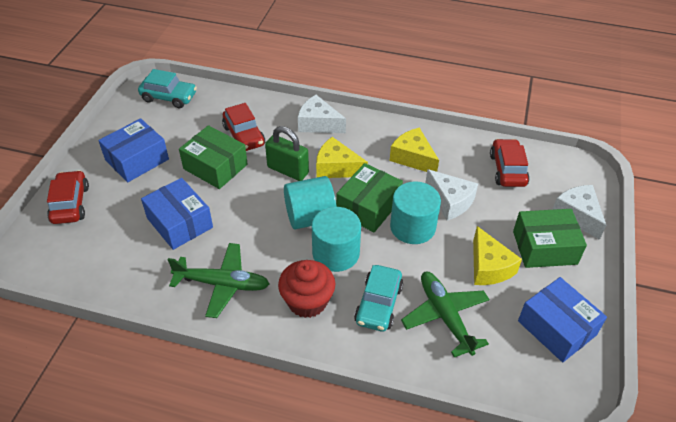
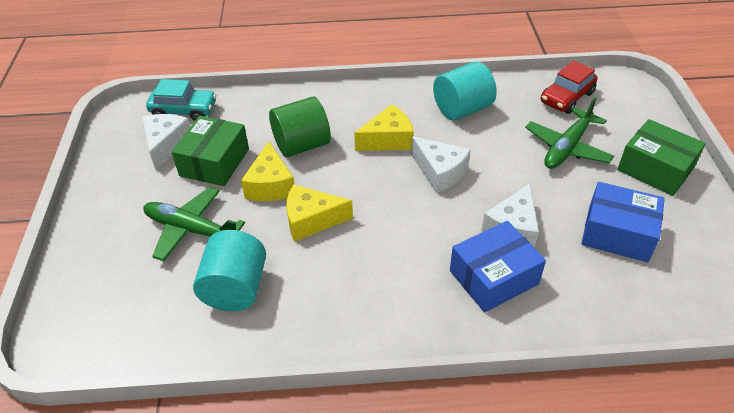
blue box: [98,118,169,182] [141,178,213,250] [518,277,607,362] = 3 -> [450,221,546,312] [581,182,665,262] = 2
green box: [179,125,248,189] [336,163,403,232] [513,209,587,268] = 3 -> [172,116,249,186] [617,119,706,196] = 2
green cylinder: none = 0 -> [269,97,331,157] = 1
green padlock: [265,126,309,181] = 1 -> none = 0
red car: [47,170,89,224] [222,103,265,151] [490,139,529,187] = 3 -> [540,60,598,114] = 1
red cupcake: [278,260,335,318] = 1 -> none = 0
turquoise car: [138,69,197,108] [354,265,403,332] = 2 -> [146,79,217,121] = 1
turquoise cylinder: [284,176,337,230] [312,207,361,272] [390,181,441,244] = 3 -> [193,230,266,311] [433,62,497,120] = 2

